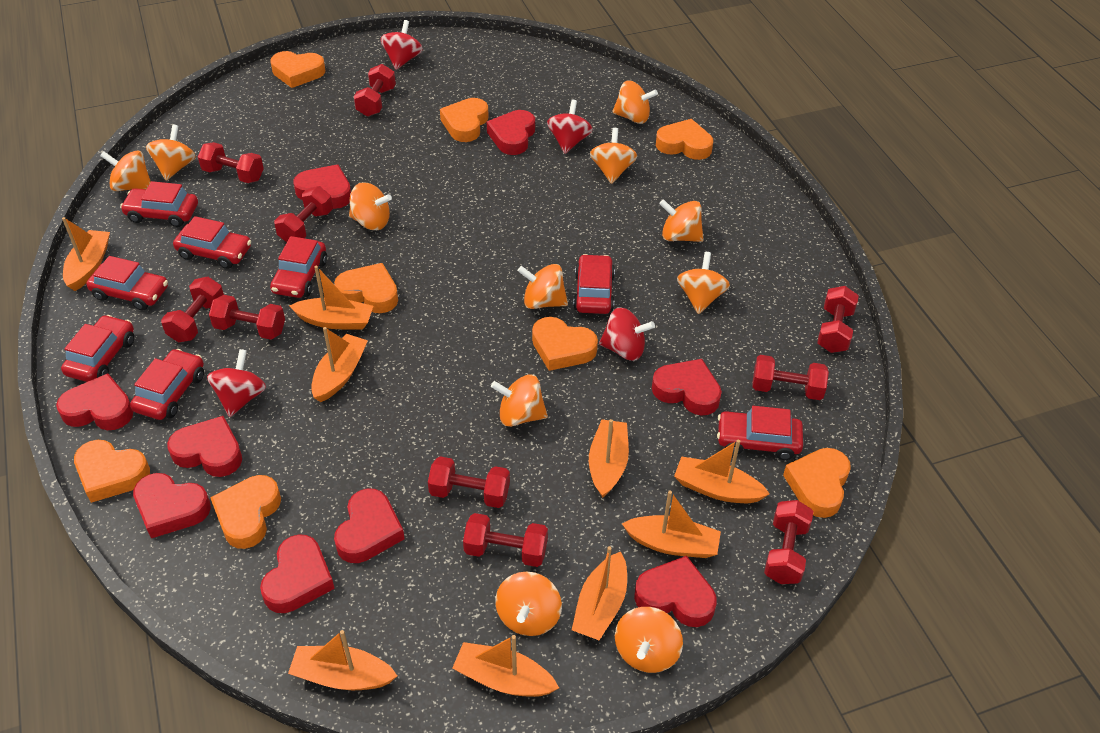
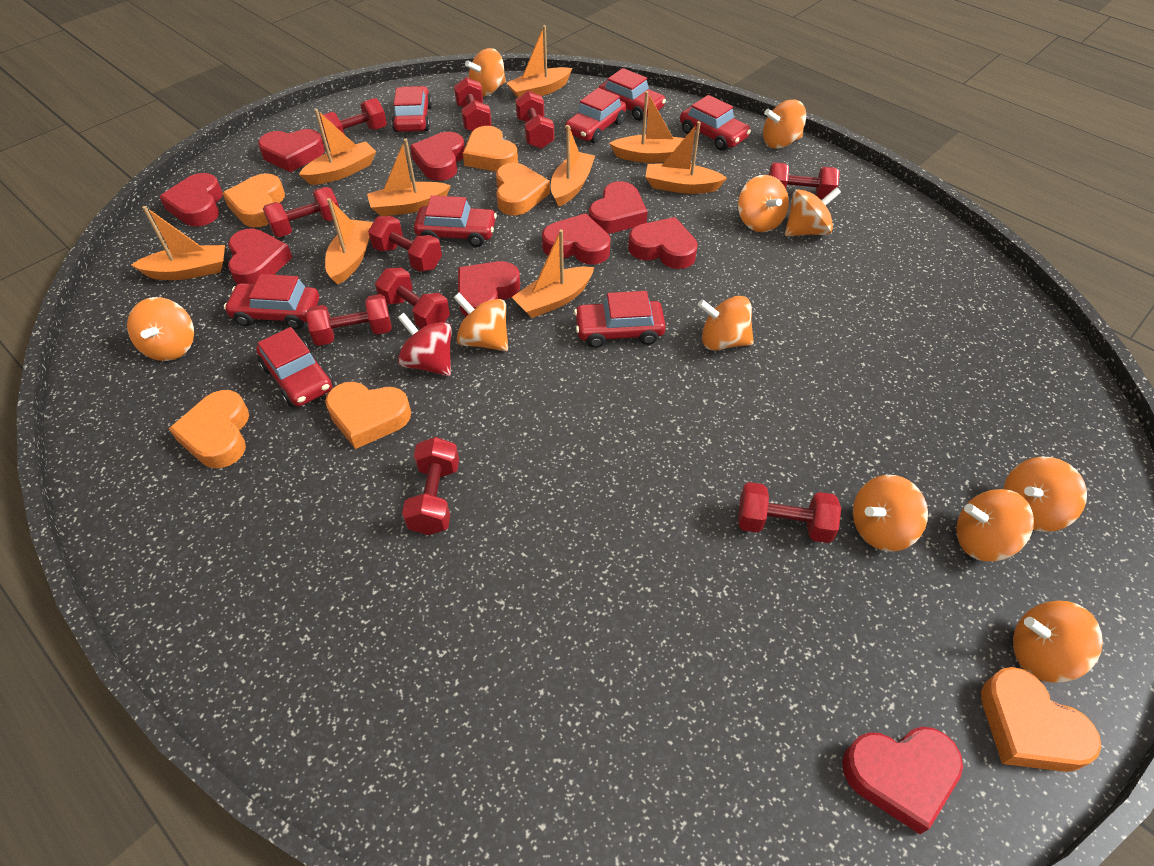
orange heart: [74,440,150,503] [210,475,281,549] [270,51,325,88] [334,263,398,313] [440,98,489,142] [532,317,598,371] [656,119,713,160] [783,448,851,518] = 8 -> [169,390,249,468] [222,173,285,227] [325,382,411,449] [463,126,518,172] [496,163,550,215] [981,667,1101,772] = 6
red spinning top: [207,349,266,417] [380,20,423,70] [547,100,593,154] [599,307,655,361] = 4 -> [398,313,452,376] = 1

